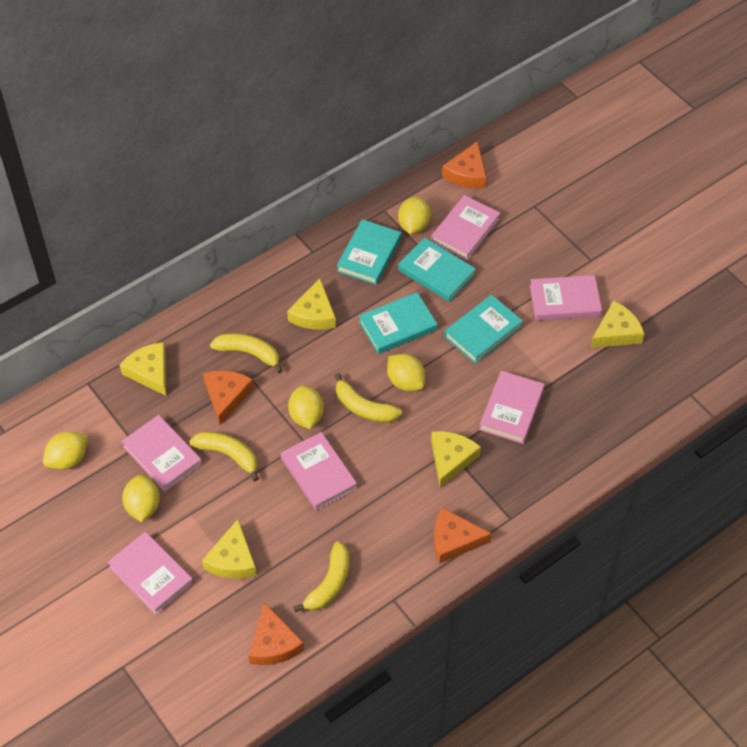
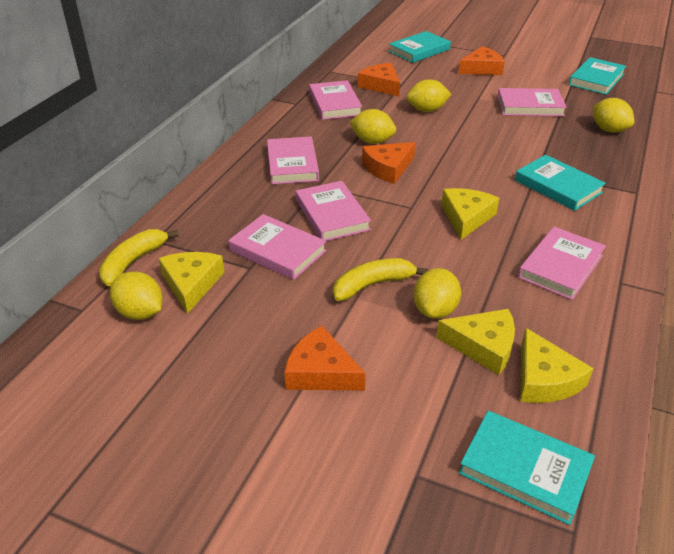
yellow banana: [189,431,259,481] [210,333,283,373] [293,542,349,612] [334,373,402,423] = 4 -> [99,229,179,286] [333,258,428,301] = 2
yellow cheese: [120,342,166,396] [202,519,257,579] [287,278,336,330] [431,431,481,488] [590,300,644,348] = 5 -> [158,252,225,314] [436,309,515,375] [441,188,499,240] [520,328,594,403] = 4

